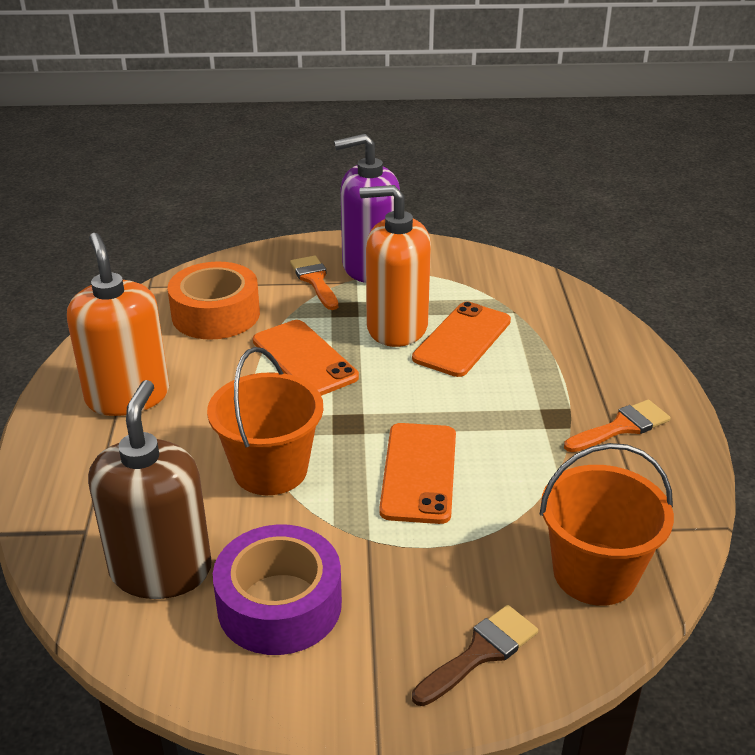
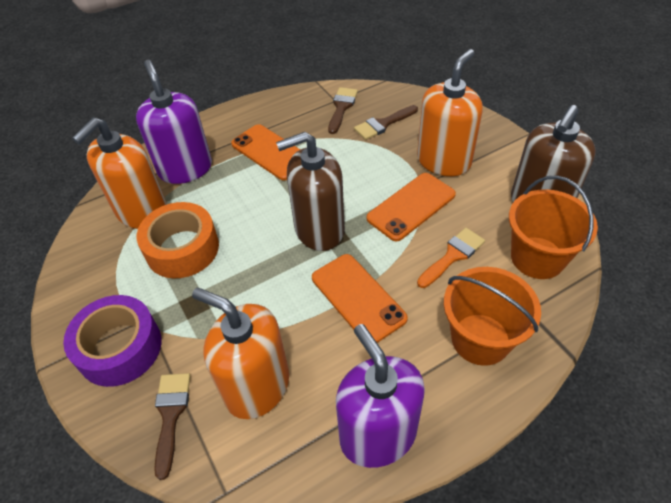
brown brush: [412,605,538,706] = 1 -> [154,373,190,480] [328,87,358,134] [354,105,418,140] = 3
brown soap dispenser: [88,380,212,599] = 1 -> [276,132,345,251] [511,105,596,202] = 2
orange brush: [290,256,338,310] [564,400,671,452] = 2 -> [417,228,485,288] = 1
orange soap dispenser: [67,233,169,416] [359,185,431,347] = 2 -> [72,118,167,229] [192,288,289,419] [417,49,483,176] = 3
purple soap dispenser: [334,134,400,283] = 1 -> [136,60,212,184] [336,324,425,468] = 2

